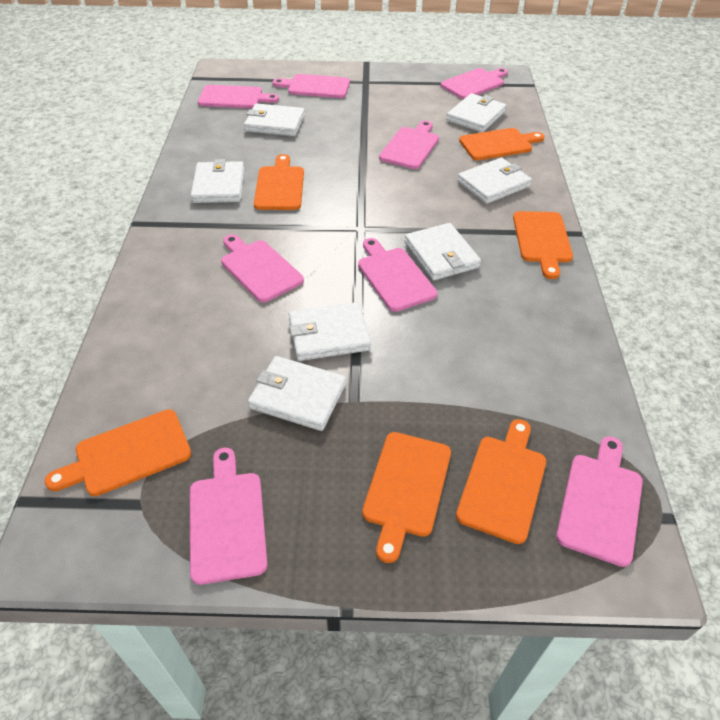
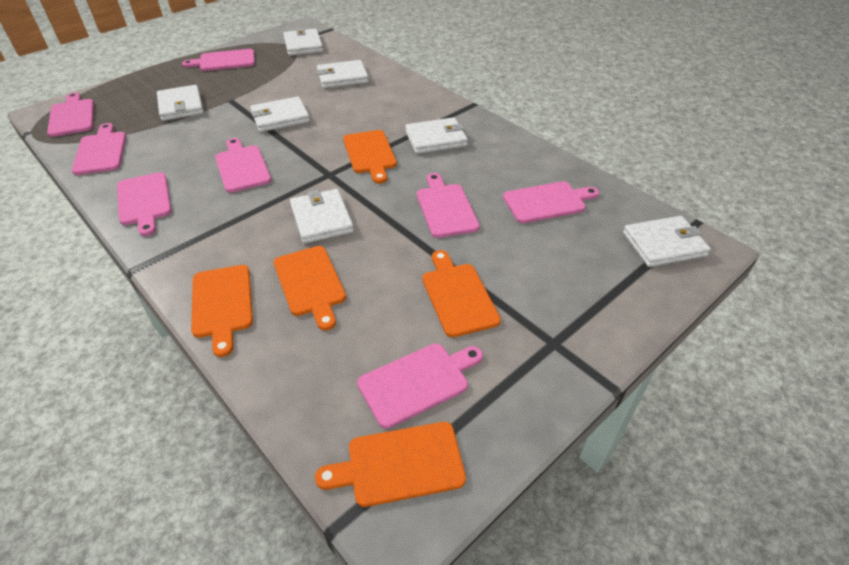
orange cutting board: [45,409,191,496] [254,154,304,210] [362,432,451,563] [456,419,546,544] [459,128,545,160] [513,211,573,279] = 6 -> [191,265,253,357] [273,246,346,330] [315,422,466,507] [343,130,397,184] [422,250,501,337] = 5

